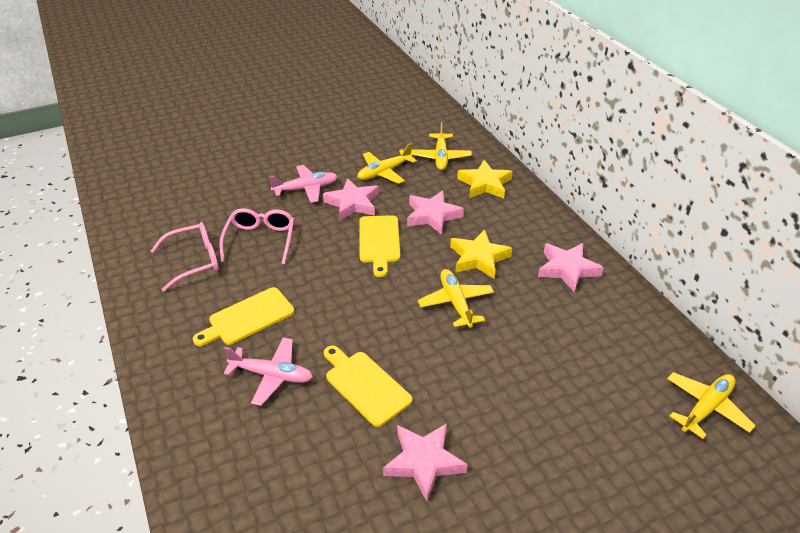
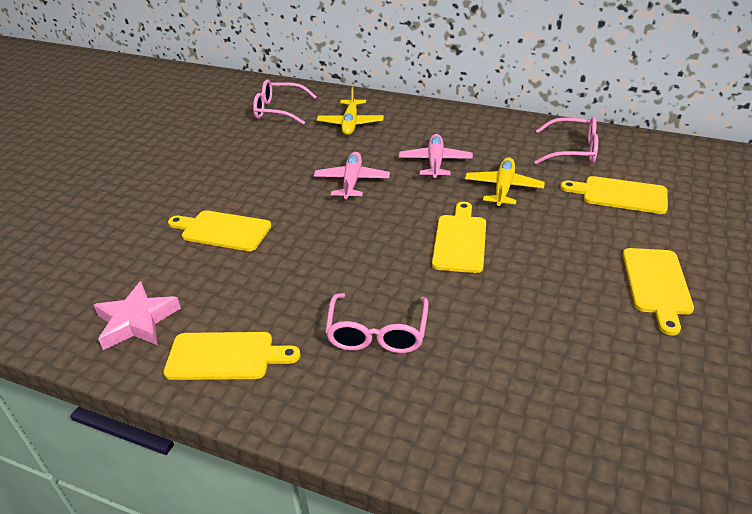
pink glasses: [151,222,219,292] [219,208,294,264] = 2 -> [253,79,317,125] [325,293,429,353] [535,117,598,164] = 3
pink star: [323,178,379,220] [383,423,467,501] [407,190,464,235] [538,243,604,292] = 4 -> [94,281,181,350] = 1
yellow cutting board: [193,287,294,346] [324,346,412,427] [359,215,400,277] = 3 -> [164,332,301,380] [168,210,271,251] [432,202,486,273] [560,176,668,214] [623,248,694,335] = 5
yellow plane: [357,143,417,184] [411,122,472,170] [418,269,494,328] [667,372,756,439] = 4 -> [317,87,384,136] [465,157,545,206] = 2
yellow star: [450,229,512,279] [457,160,513,199] = 2 -> none = 0

